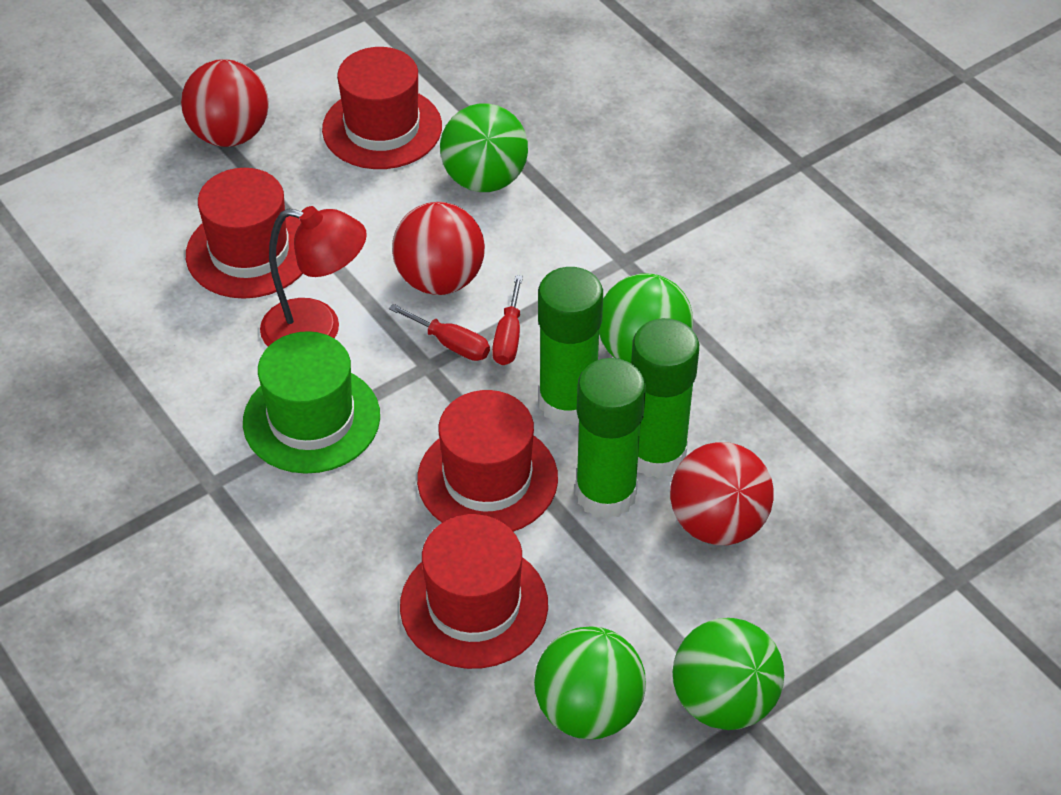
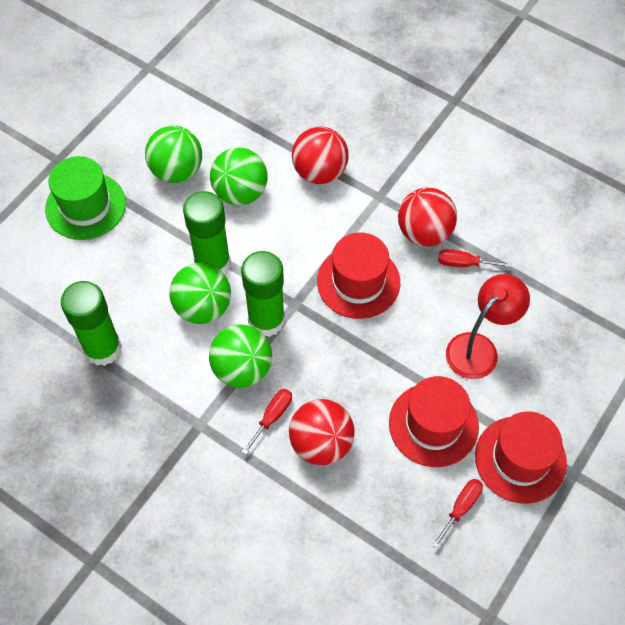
red hat: [186,168,303,299] [322,47,442,169] [400,514,548,669] [417,390,558,532] = 4 -> [317,232,400,319] [389,376,479,467] [475,411,567,504] = 3
red screwdriver: [389,304,490,361] [492,275,523,365] = 2 -> [242,389,292,455] [432,479,483,548] [438,249,511,267] = 3

